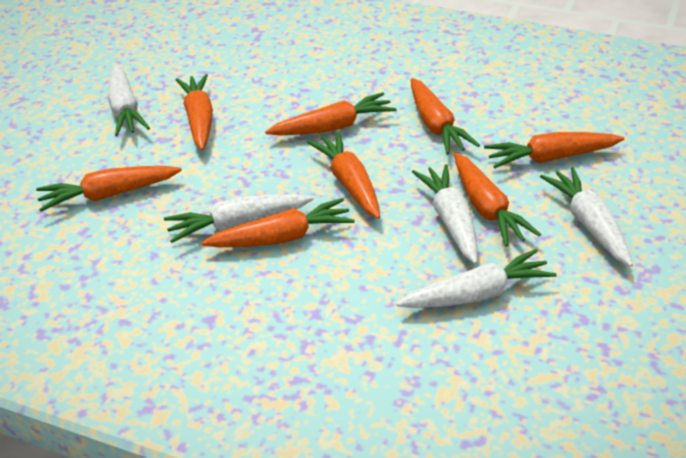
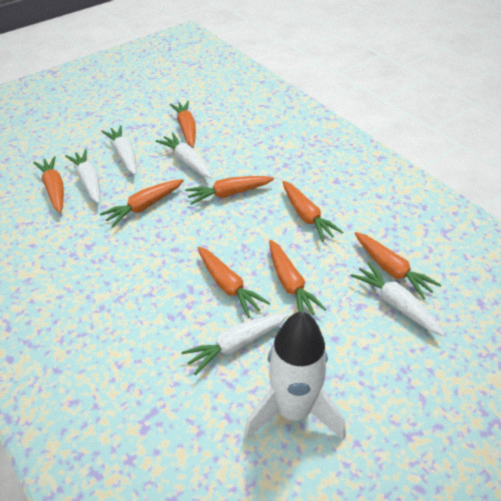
white rocket: none = 0 -> [244,311,346,440] = 1

